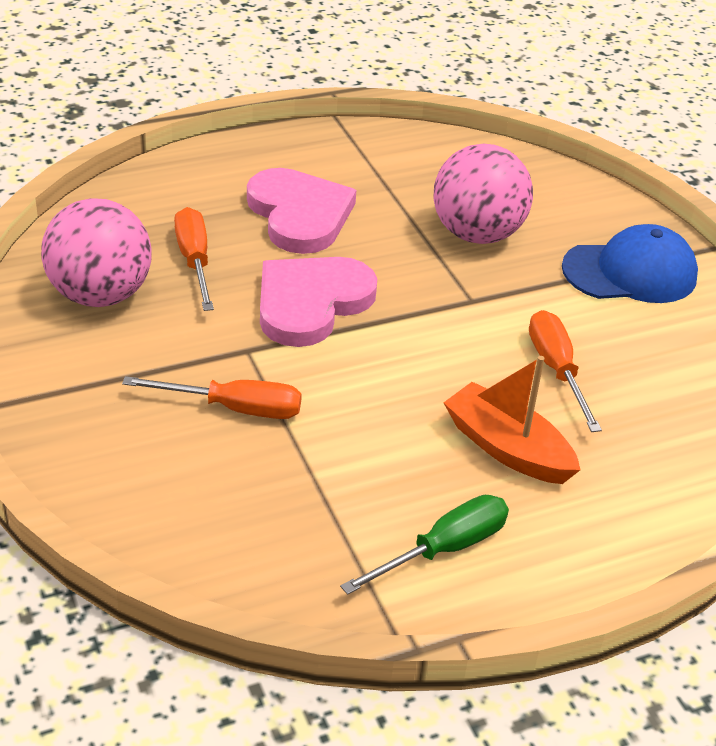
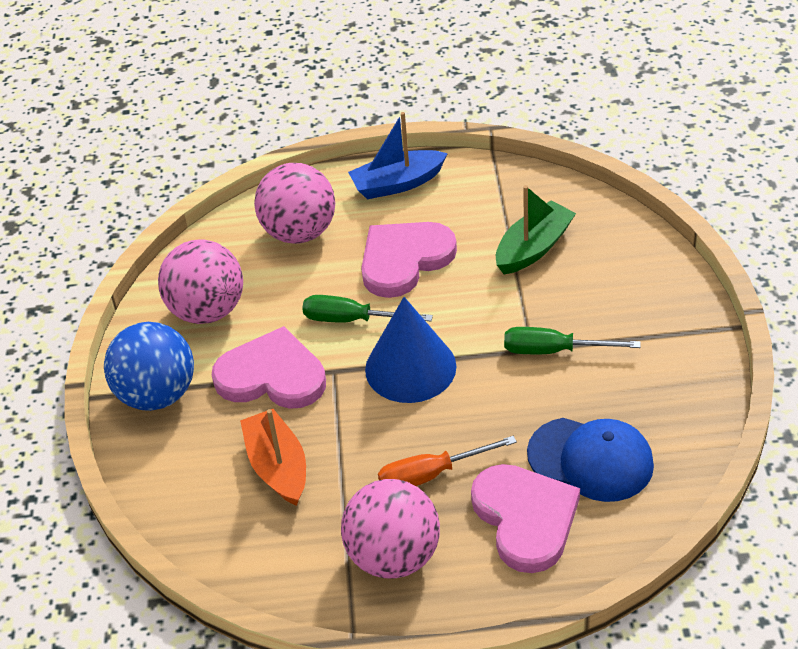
blue ball: none = 0 -> [104,322,194,411] = 1
blue boat: none = 0 -> [348,112,448,199] = 1
blue cone: none = 0 -> [365,297,456,403] = 1
green boat: none = 0 -> [496,185,576,274] = 1
green screwdriver: [340,495,509,595] = 1 -> [302,295,433,323] [504,327,641,354] = 2
orange screwdriver: [122,376,302,419] [174,207,214,311] [529,310,602,432] = 3 -> [378,436,517,486] = 1
pink ball: [41,198,152,307] [433,143,533,244] = 2 -> [158,239,243,324] [254,163,335,244] [341,479,440,579] = 3
pink heart: [247,168,356,254] [260,257,378,347] = 2 -> [212,326,326,409] [361,222,457,298] [471,464,580,573] = 3

